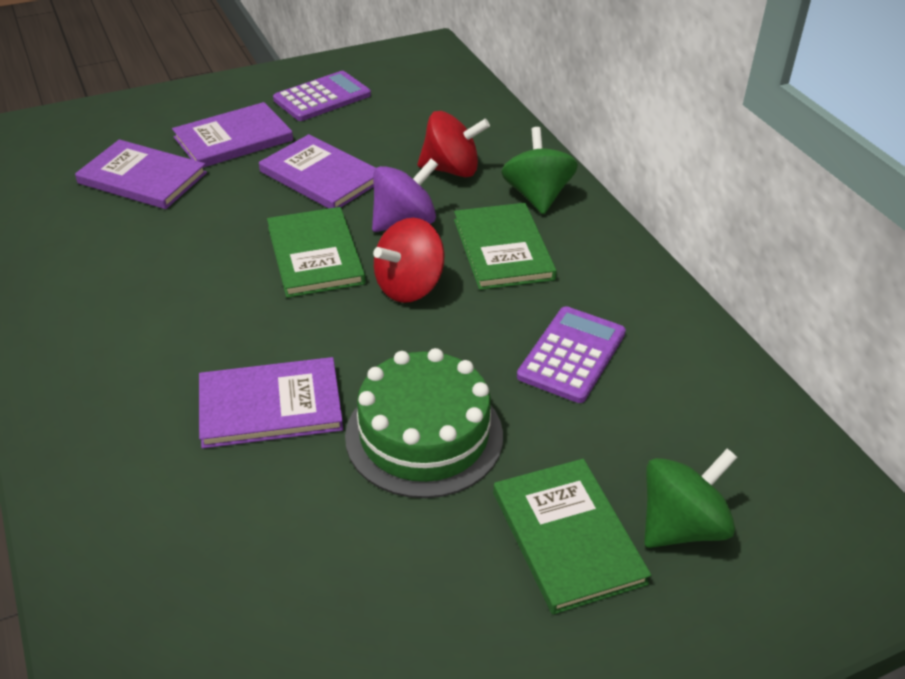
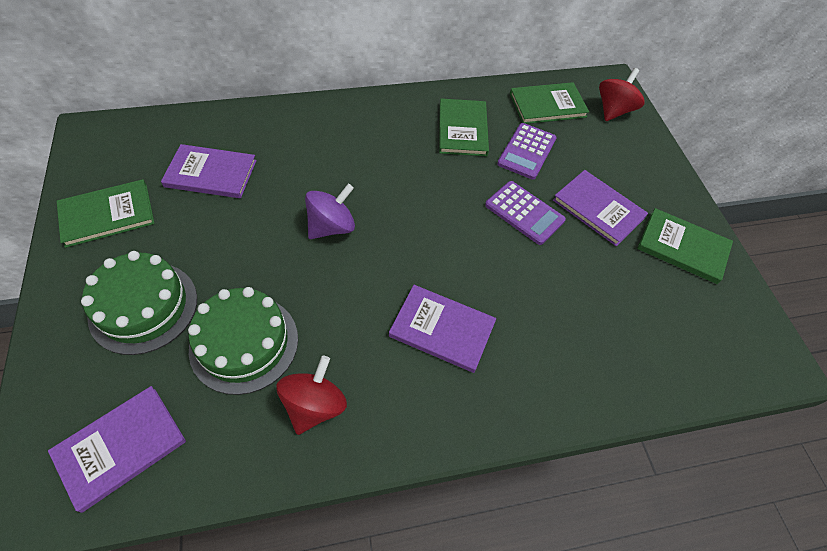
green book: [267,207,366,298] [454,203,557,290] [493,459,651,615] = 3 -> [57,179,155,248] [439,98,489,156] [510,82,589,124] [637,208,733,284] = 4
green cake: [345,348,503,498] = 1 -> [81,251,197,355] [188,287,298,395] = 2
green spinning top: [502,127,578,215] [644,448,737,548] = 2 -> none = 0

